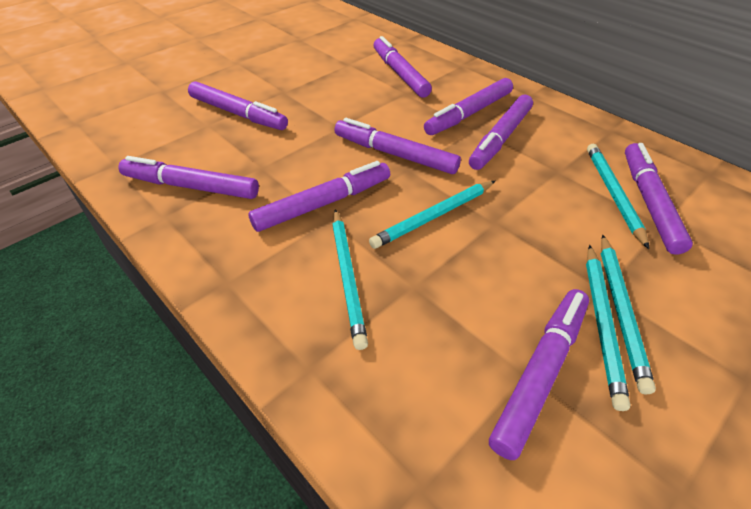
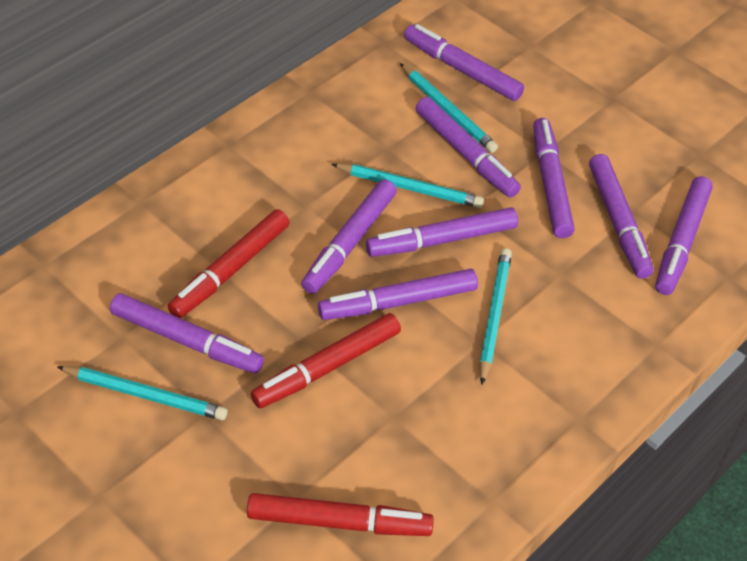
red marker: none = 0 -> [168,209,290,318] [247,493,434,536] [251,313,401,408] = 3
turquoise pencil: [332,209,368,350] [369,181,495,249] [586,245,630,411] [587,144,649,249] [601,235,656,394] = 5 -> [57,366,228,420] [331,164,484,208] [400,63,498,153] [479,248,512,385] = 4

